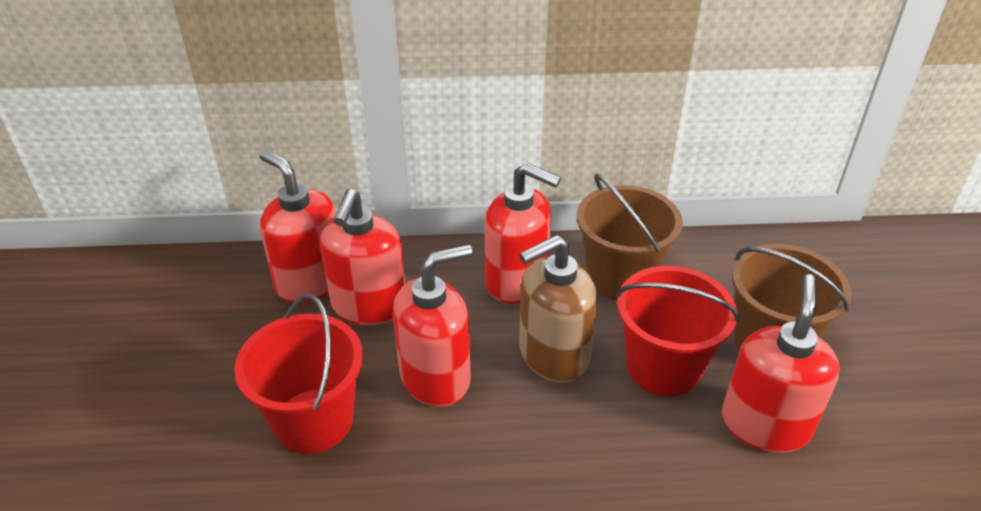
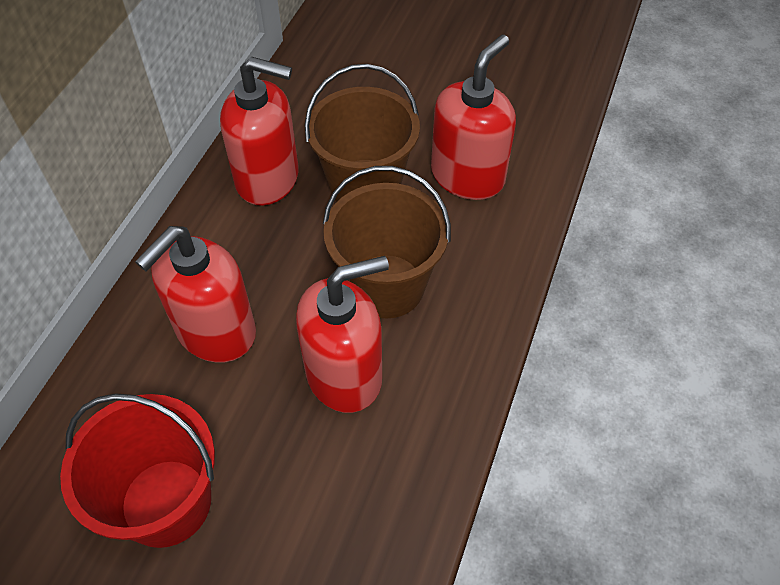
brown soap dispenser: [519,235,597,383] = 1 -> none = 0
red bucket: [234,294,363,454] [616,266,740,396] = 2 -> [60,393,215,548] = 1
red soap dispenser: [259,150,336,303] [320,189,405,325] [393,244,473,407] [485,162,561,303] [722,274,840,453] = 5 -> [135,226,256,363] [220,57,298,206] [296,256,389,413] [431,35,516,200] = 4

